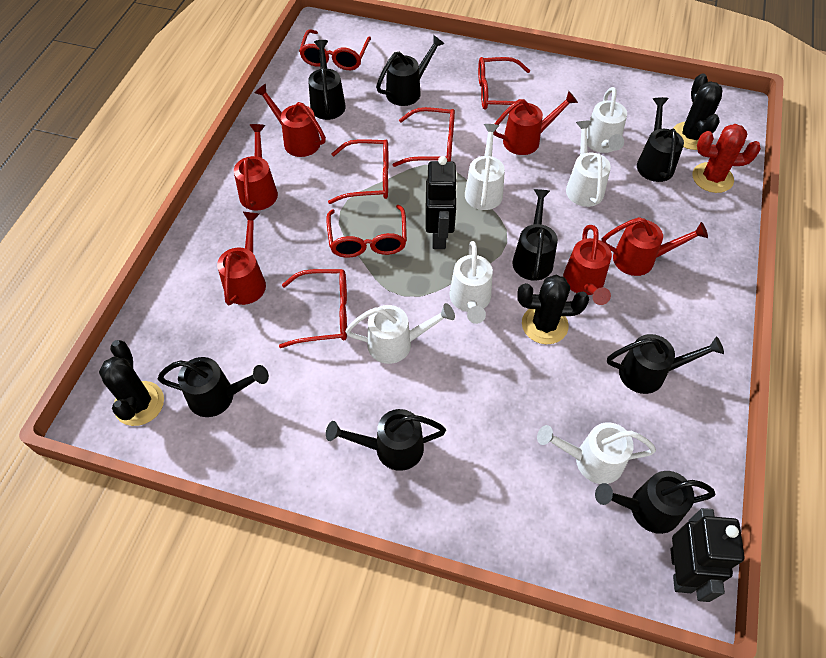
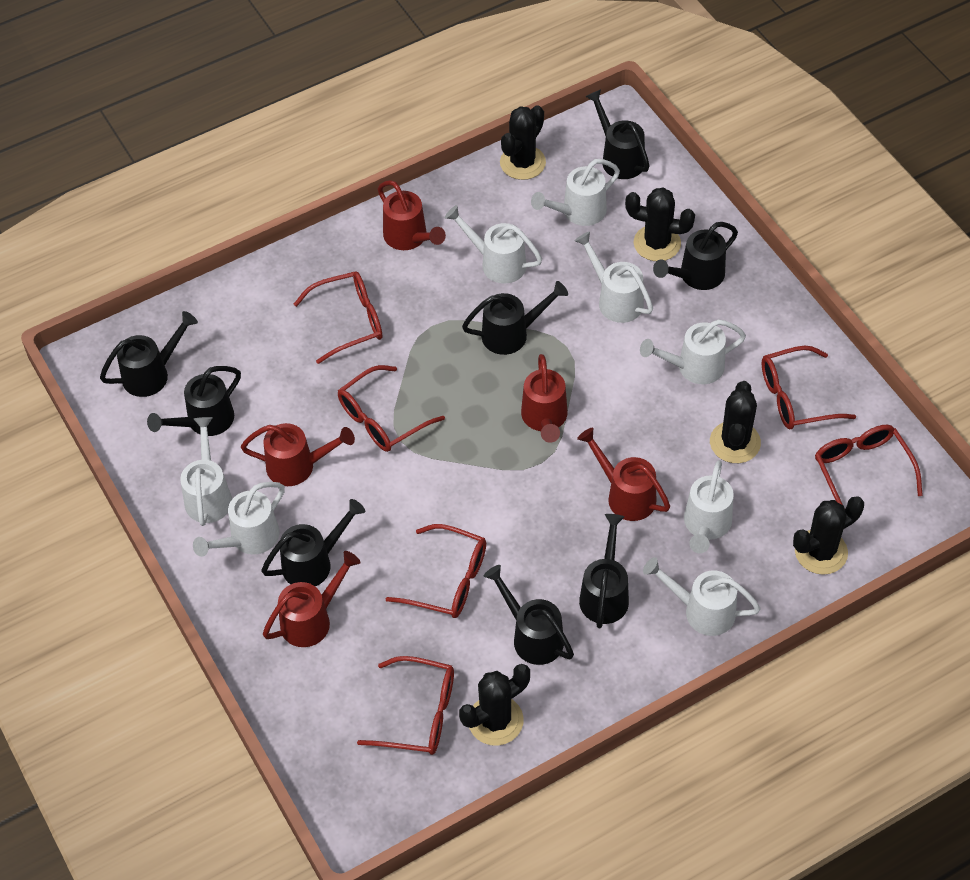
black cactus: [99,340,164,426] [517,275,589,344] [674,73,723,150] = 3 -> [459,664,530,746] [500,105,546,180] [625,188,695,261] [710,381,761,463] [793,496,864,575] = 5
black robot: [426,156,458,249] [670,508,745,602] = 2 -> none = 0
red cactus: [693,124,761,193] = 1 -> none = 0
red watering can: [217,212,266,305] [234,124,278,211] [254,84,326,157] [493,91,578,155] [563,225,612,305] [601,217,708,276] = 6 -> [241,423,355,486] [263,551,361,647] [378,180,446,250] [521,354,567,443] [577,427,670,521] = 5
white watering can: [345,303,455,364] [449,241,493,324] [465,124,505,210] [537,422,656,484] [566,121,611,207] [587,87,627,153] = 6 -> [180,417,232,526] [193,482,285,557] [445,205,542,284] [531,159,620,226] [574,231,653,323] [640,320,746,384] [643,557,761,636] [684,460,734,553] = 8

